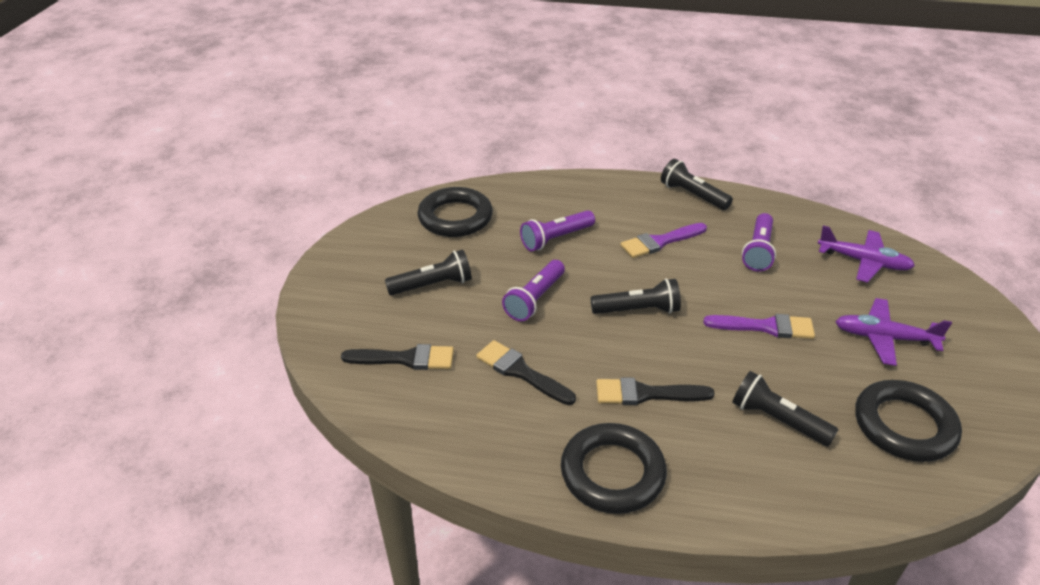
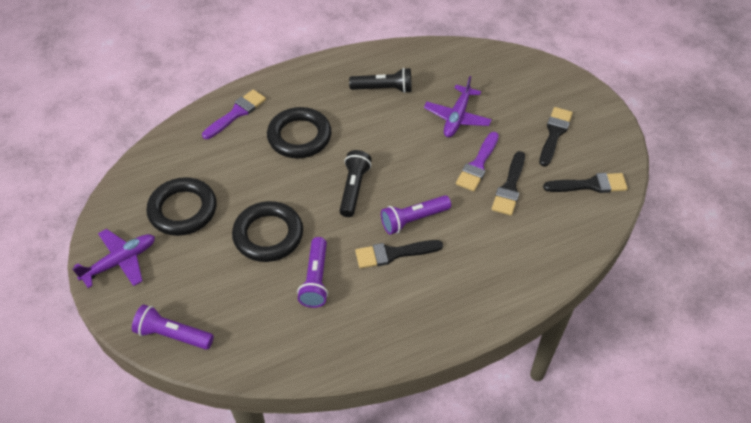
black brush: [341,344,454,370] [476,340,576,405] [596,378,715,405] = 3 -> [355,240,443,268] [492,151,525,216] [539,107,573,167] [543,173,628,193] = 4
black flashlight: [385,250,472,295] [591,279,681,314] [661,159,733,210] [732,371,838,446] = 4 -> [340,150,372,217] [349,68,412,93] = 2

